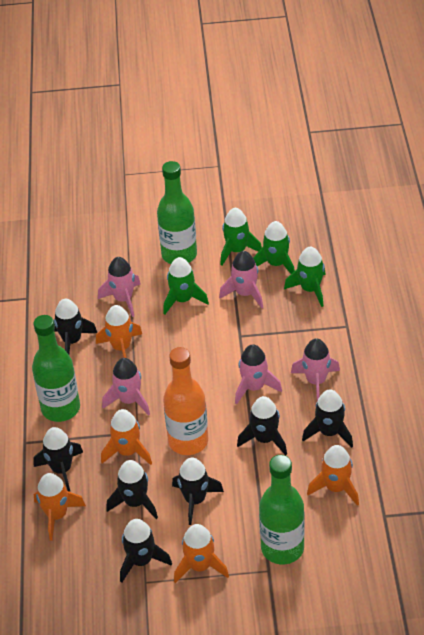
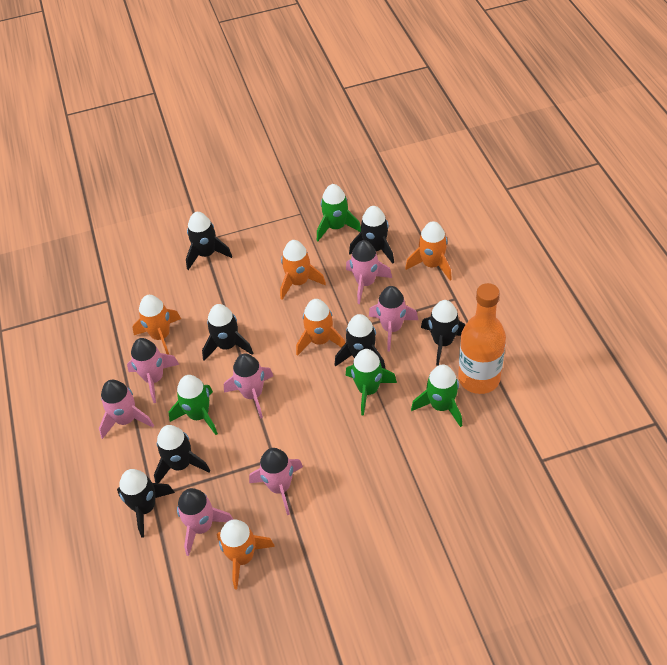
green bottle: [32,315,80,422] [157,161,197,264] [259,455,305,564] = 3 -> none = 0
pink rocket: [98,257,141,317] [102,358,150,416] [219,251,263,308] [235,344,282,405] [291,338,340,401] = 5 -> [99,380,154,439] [127,338,179,403] [177,488,233,556] [224,354,273,419] [249,448,303,515] [346,240,392,304] [369,286,418,352] = 7

